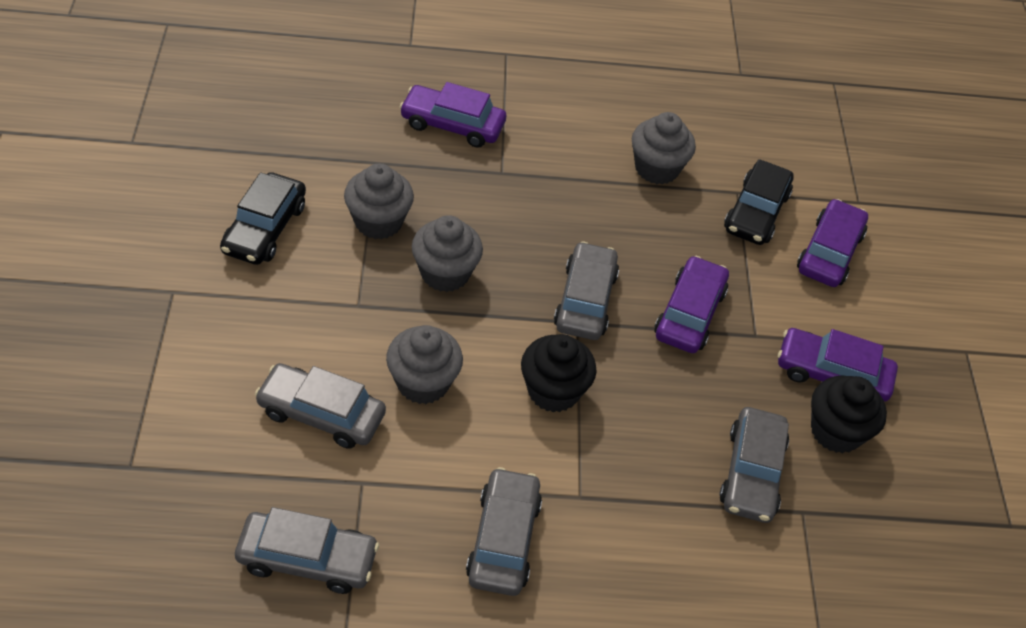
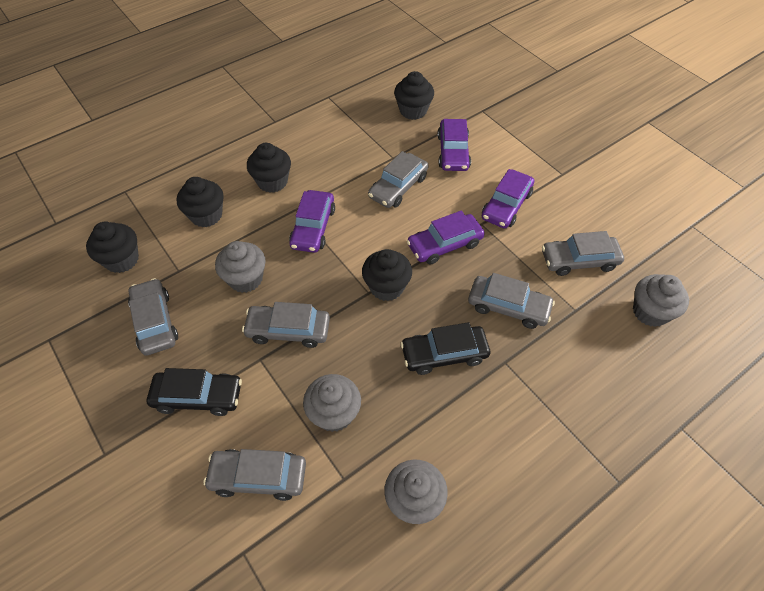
black cupcake: [521,334,596,412] [811,376,887,453] = 2 -> [86,222,139,273] [177,177,224,227] [247,143,291,193] [362,249,412,301] [394,71,434,120] = 5
grey car: [235,507,379,594] [255,363,386,449] [466,467,542,596] [554,241,619,340] [719,407,789,523] = 5 -> [128,278,178,356] [203,449,306,501] [242,302,330,348] [368,151,429,208] [468,273,555,329] [542,231,624,276] = 6

